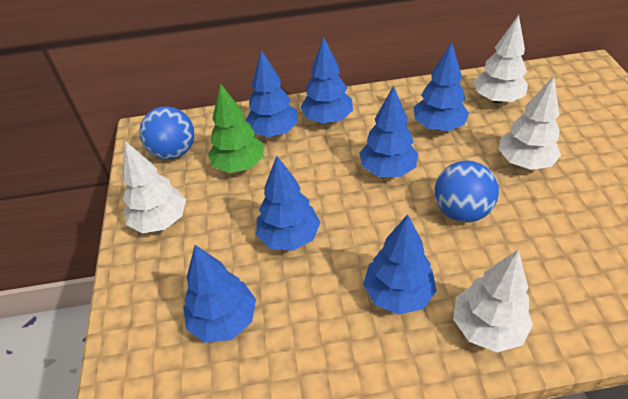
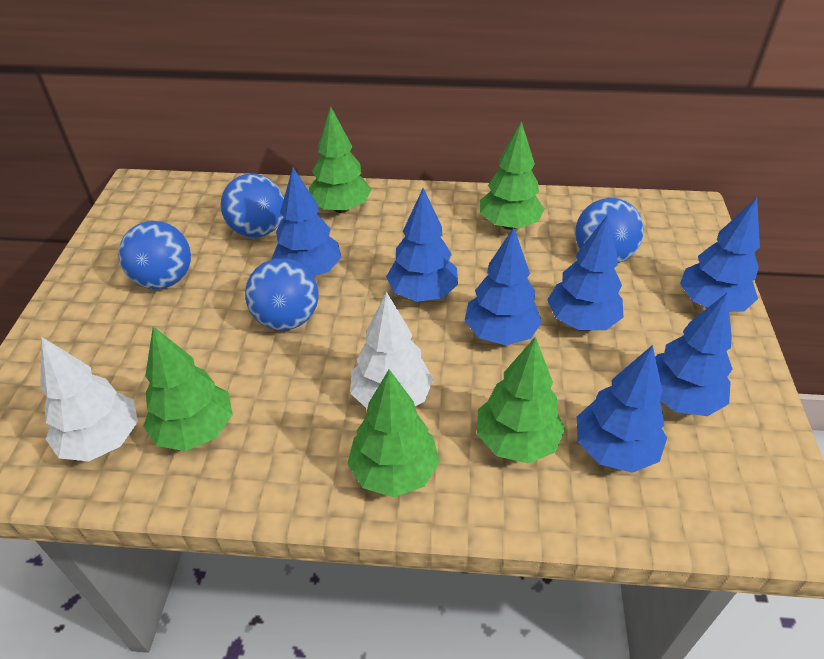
blue ball: [139,106,194,160] [435,161,499,222] = 2 -> [119,221,191,289] [221,174,284,238] [245,258,318,330] [575,198,644,263] = 4
green tree: [208,83,264,173] = 1 -> [143,326,233,451] [309,106,372,213] [347,369,440,497] [477,337,565,463] [480,121,545,230] = 5
white tree: [123,141,186,233] [453,250,533,352] [474,15,528,103] [498,76,561,170] = 4 -> [40,337,138,461] [350,292,433,409] = 2

